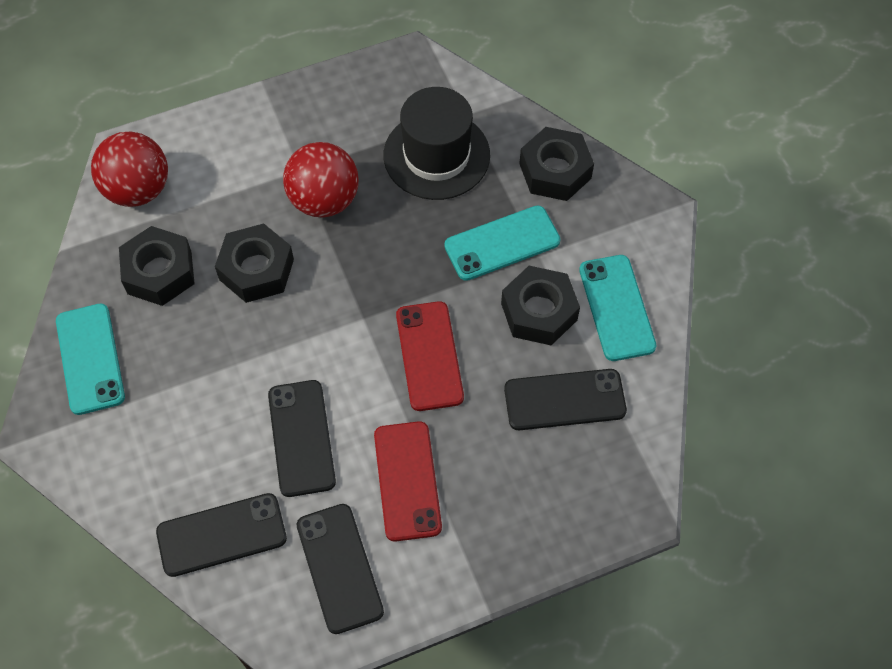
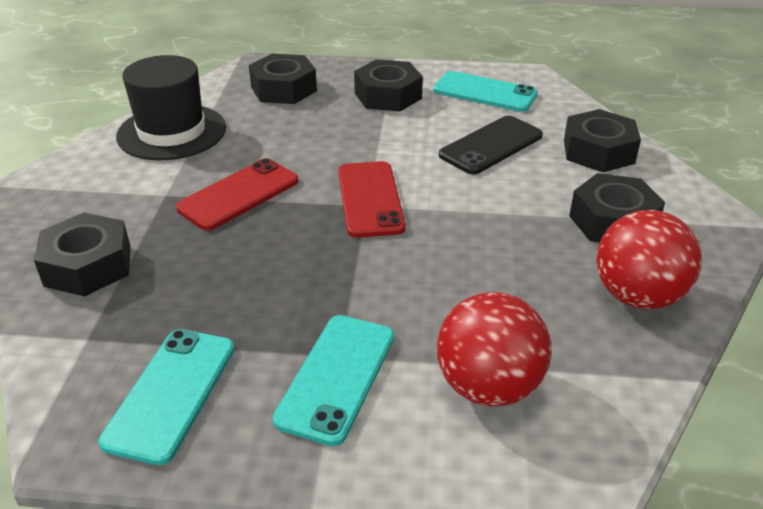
black nut: [119,226,195,306] [215,223,294,303] [501,266,580,345] [519,127,594,201] = 4 -> [34,213,131,296] [249,54,317,104] [354,59,423,112] [564,109,641,172] [569,173,665,243] = 5
black phone: [156,493,287,577] [268,380,336,497] [297,504,384,634] [504,369,627,430] = 4 -> [439,116,543,174] = 1

